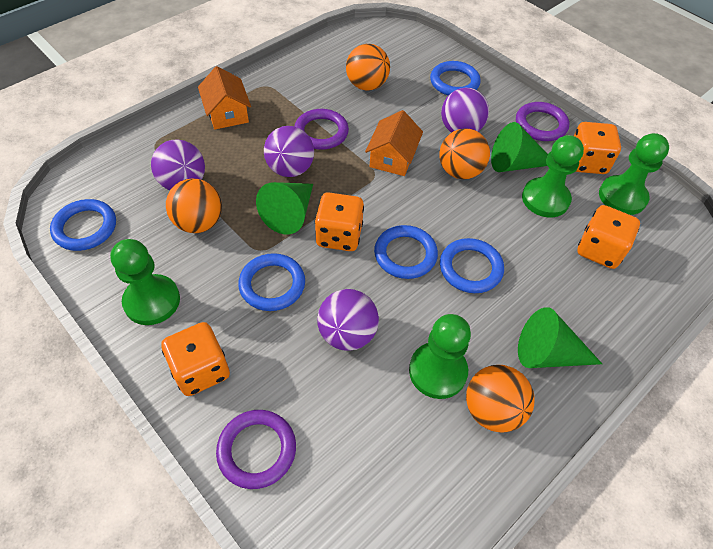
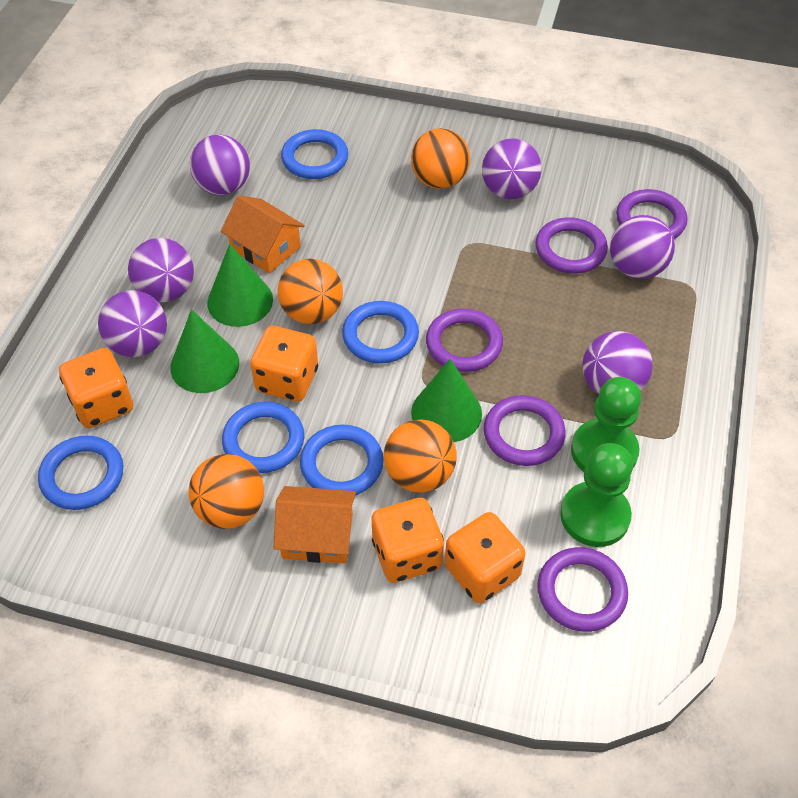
green pawn: [110,239,180,325] [409,314,471,399] [522,135,584,217] [599,133,669,215] = 4 -> [560,443,633,547] [571,377,641,472] = 2
purple ball: [151,139,205,190] [264,126,314,177] [317,289,379,351] [441,88,489,133] = 4 -> [98,290,167,357] [128,238,194,303] [190,135,250,195] [482,138,542,199] [582,331,653,395] [610,215,675,279] = 6
purple ring: [216,410,296,489] [294,109,349,150] [516,102,569,141] = 3 -> [426,309,503,372] [484,395,566,466] [535,218,608,273] [537,547,628,632] [616,189,687,239] = 5

